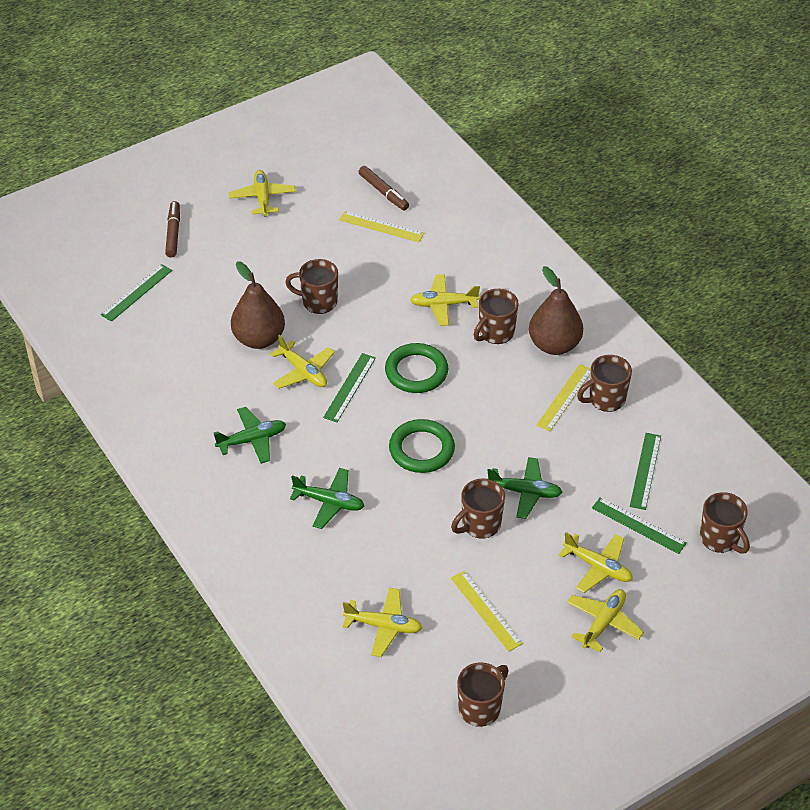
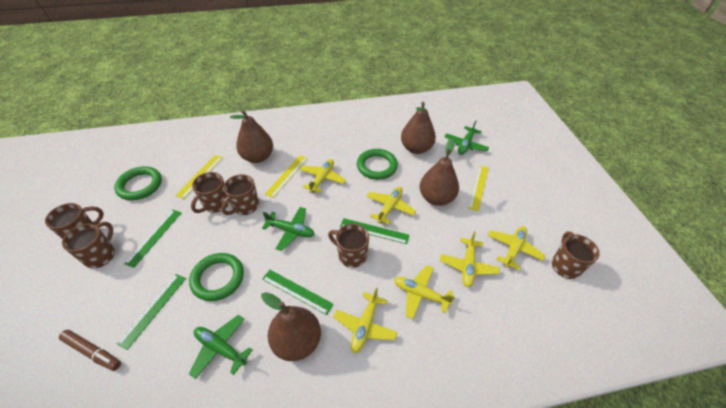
brown marker: [165,201,180,258] [359,166,409,211] = 2 -> [59,330,121,371] = 1
brown pear: [231,261,285,349] [529,266,583,355] = 2 -> [230,110,273,163] [261,292,321,361] [401,102,436,154] [419,138,459,206] = 4
green ring: [385,343,448,393] [389,419,455,473] = 2 -> [114,166,162,200] [189,253,244,301] [357,149,398,180] = 3

